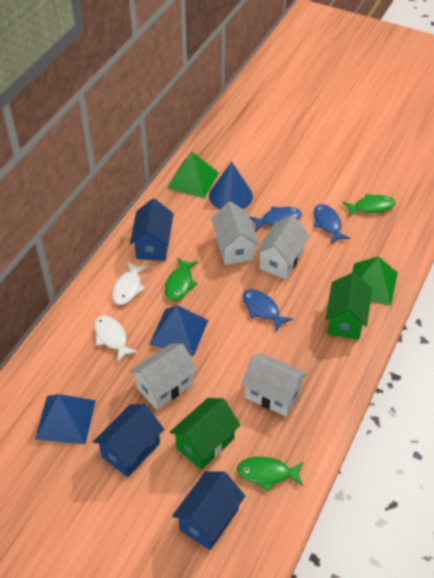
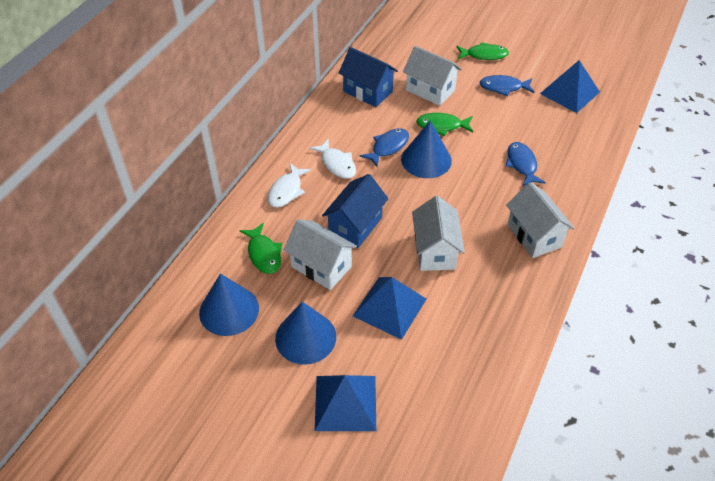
blue cone: [209,161,253,209] = 1 -> [199,274,259,336] [275,301,336,364] [401,120,452,178] = 3
blue house: [93,404,164,477] [130,198,174,261] [172,471,245,550] = 3 -> [322,174,389,249] [339,47,398,107] = 2
blue pyramid: [35,394,96,444] [149,305,208,356] = 2 -> [315,375,376,431] [353,277,426,340] [540,60,600,113] = 3
green house: [170,398,241,470] [325,272,372,340] = 2 -> none = 0
green pyramid: [167,152,219,198] [352,256,398,306] = 2 -> none = 0

